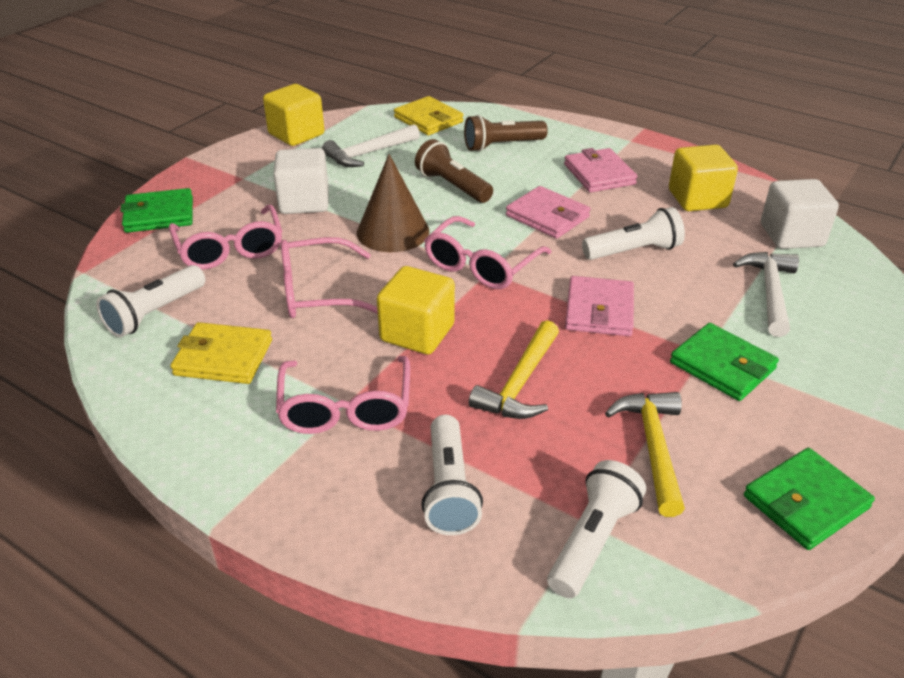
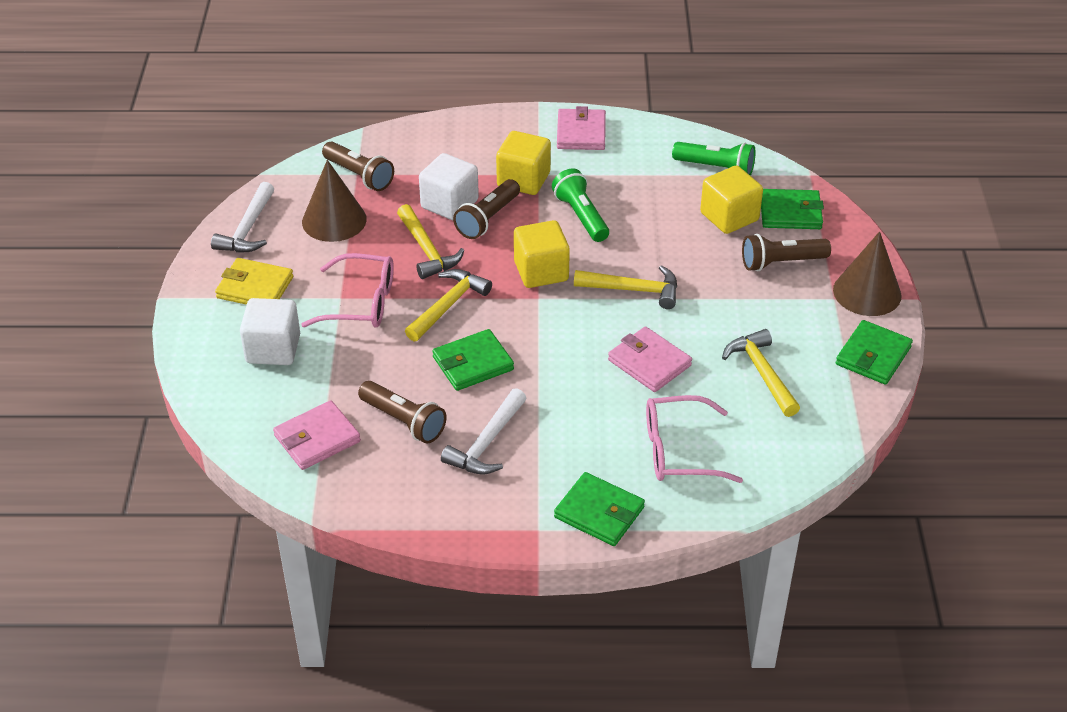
brown cone: [357,154,430,252] = 1 -> [302,160,367,242] [833,231,901,316] = 2
brown flashlight: [415,139,493,203] [464,115,548,152] = 2 -> [322,141,394,191] [358,381,447,444] [453,179,520,239] [742,234,831,271] = 4
green flashlight: none = 0 -> [552,169,609,242] [672,142,755,176] = 2
green wallet: [120,188,193,233] [670,323,779,401] [744,448,875,550] = 3 -> [432,329,514,391] [554,472,645,546] [761,189,824,229] [836,320,913,385] = 4
pink glasses: [169,205,282,270] [276,356,410,434] [281,237,378,318] [424,216,552,289] = 4 -> [301,253,394,328] [646,395,743,483] = 2
white flashlight: [96,265,205,337] [421,415,483,535] [547,460,646,598] [582,207,685,260] = 4 -> none = 0
yellow hammer: [469,320,559,419] [605,392,685,517] = 2 -> [397,204,464,279] [405,269,492,341] [574,265,677,309] [722,329,800,417] = 4
yellow wallet: [170,322,272,384] [394,96,463,135] = 2 -> [215,258,293,305] = 1

